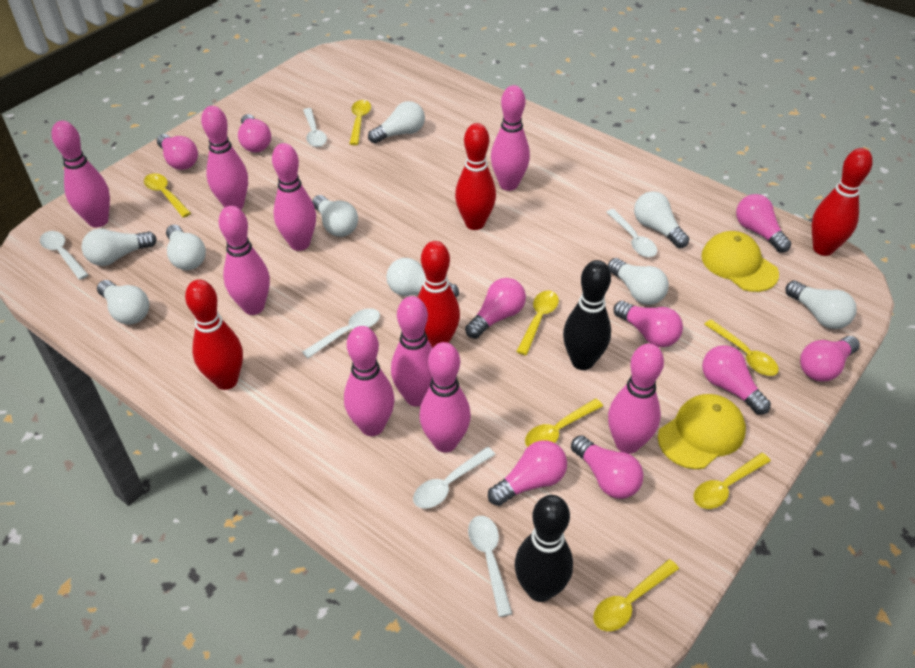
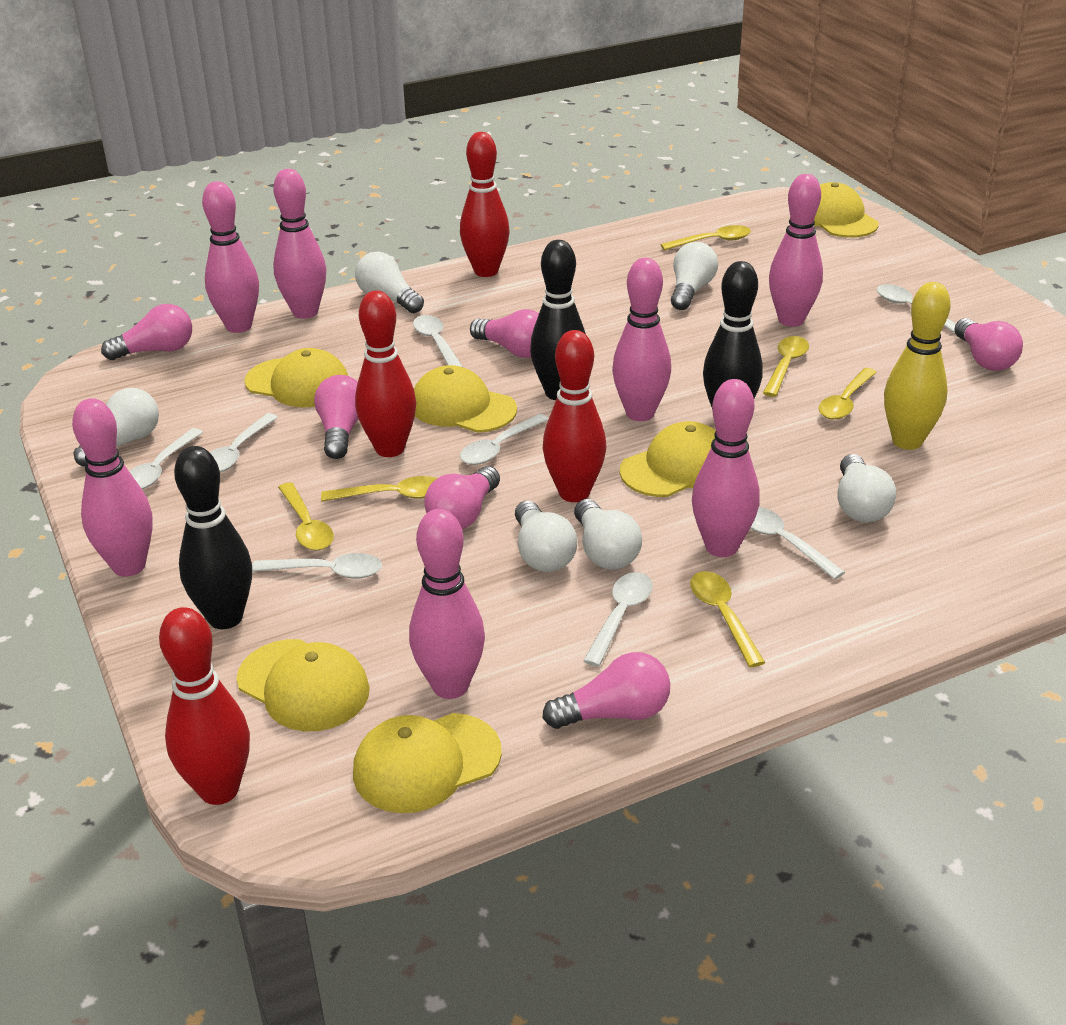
black bowling pin: [515,495,573,602] [563,260,611,370] = 2 -> [174,446,252,629] [530,240,586,400] [703,261,763,407] = 3
pink bowling pin: [52,121,110,227] [201,106,248,210] [219,206,270,315] [272,143,316,251] [344,326,394,436] [391,296,432,407] [419,342,471,452] [491,85,530,191] [608,343,664,454] = 9 -> [72,398,153,577] [202,181,259,333] [273,169,326,319] [409,509,485,699] [612,258,671,421] [692,379,760,557] [769,174,823,327] = 7
pink light bulb: [157,134,198,170] [238,114,271,153] [465,278,526,339] [488,440,567,506] [571,435,644,499] [614,301,683,347] [702,345,771,415] [736,194,791,253] [800,336,860,382] = 9 -> [101,304,192,360] [314,375,359,459] [424,466,500,529] [470,309,539,358] [543,652,670,729] [955,318,1023,371] = 6
white light bulb: [81,229,157,266] [97,280,150,324] [166,225,206,270] [312,195,358,237] [368,101,425,144] [386,258,459,298] [608,258,669,305] [634,191,689,248] [786,281,857,329] = 9 -> [74,388,159,467] [355,251,424,313] [515,501,577,572] [574,499,642,570] [671,242,718,310] [837,454,896,523] = 6
white spoon: [40,231,88,280] [302,308,380,358] [303,108,327,147] [413,447,495,509] [468,516,512,617] [606,209,657,257] = 6 -> [129,428,203,489] [210,413,278,473] [252,553,382,579] [413,315,463,367] [460,414,549,465] [583,572,653,667] [750,507,845,580] [877,284,956,333] = 8
yellow bowling pin: none = 0 -> [884,282,951,450] = 1
yellow cap: [658,394,746,469] [701,231,779,292] = 2 -> [237,639,370,731] [244,348,348,407] [353,713,502,813] [414,365,517,433] [620,421,716,497] [814,182,879,238] = 6
yellow spoon: [144,173,191,218] [349,100,371,145] [516,290,559,355] [525,399,603,447] [593,559,679,631] [693,453,771,509] [704,319,779,376] = 7 -> [278,482,334,551] [321,476,437,501] [661,225,751,250] [690,571,765,667] [763,336,809,397] [819,368,877,420] = 6

